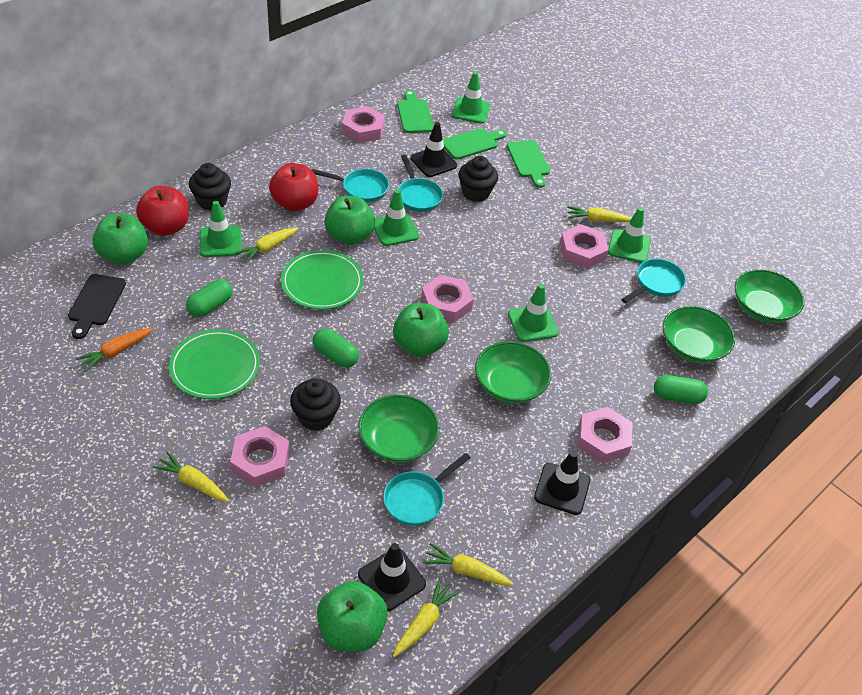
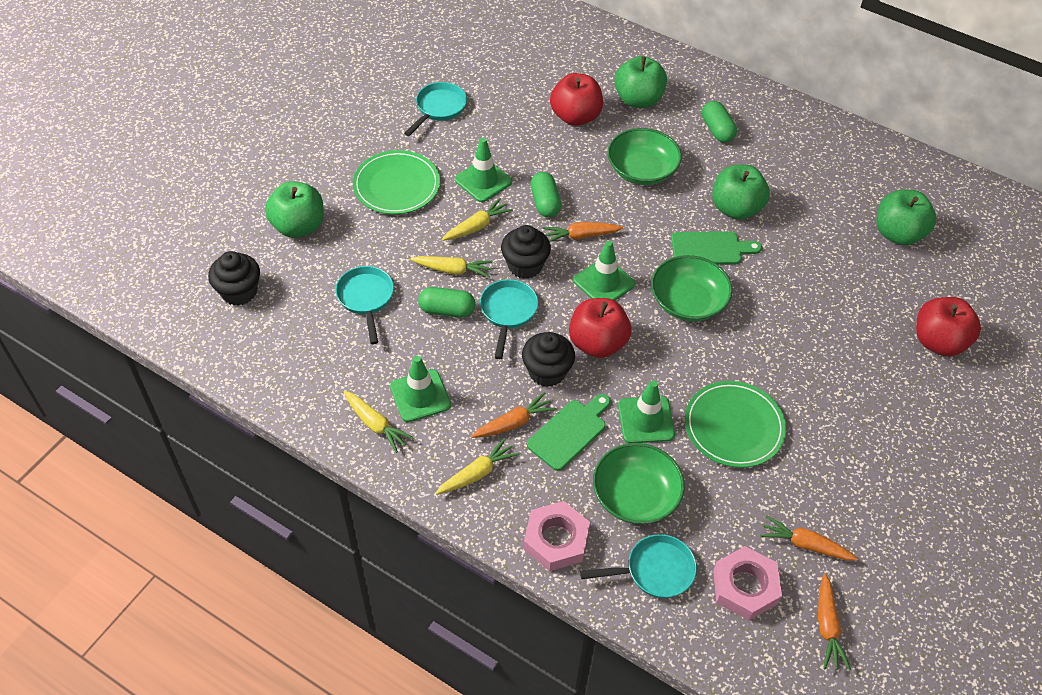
black cutting board: [68,274,126,339] = 1 -> none = 0
black traffic cone: [358,543,426,612] [411,122,457,177] [534,451,590,515] = 3 -> none = 0
green bowl: [358,394,440,463] [475,341,551,404] [663,306,735,363] [734,269,805,323] = 4 -> [593,443,685,524] [607,128,682,185] [651,255,732,321] = 3
green cutting board: [397,90,434,133] [443,128,507,160] [507,140,550,188] = 3 -> [527,394,610,471] [671,231,762,265] = 2
green traffic cone: [200,201,242,257] [374,189,419,246] [452,72,490,124] [508,284,559,342] [608,207,651,263] = 5 -> [390,356,451,422] [455,138,512,202] [574,241,635,301] [618,381,675,443] = 4
orange carrot: [76,328,153,372] = 1 -> [471,392,556,438] [543,222,623,242] [761,515,858,561] [818,573,851,670] = 4
pink nut: [230,426,290,487] [342,106,385,143] [421,275,474,323] [560,224,609,269] [578,407,632,463] = 5 -> [524,501,590,571] [713,546,782,620] = 2
red apple: [136,186,189,236] [269,163,318,211] = 2 -> [550,73,603,126] [569,298,632,358] [916,297,981,357] = 3
yellow carrot: [152,451,229,502] [235,227,299,263] [393,578,460,657] [423,543,513,585] [567,206,632,222] = 5 -> [344,391,414,453] [410,256,493,278] [436,438,519,495] [442,198,513,241] = 4

